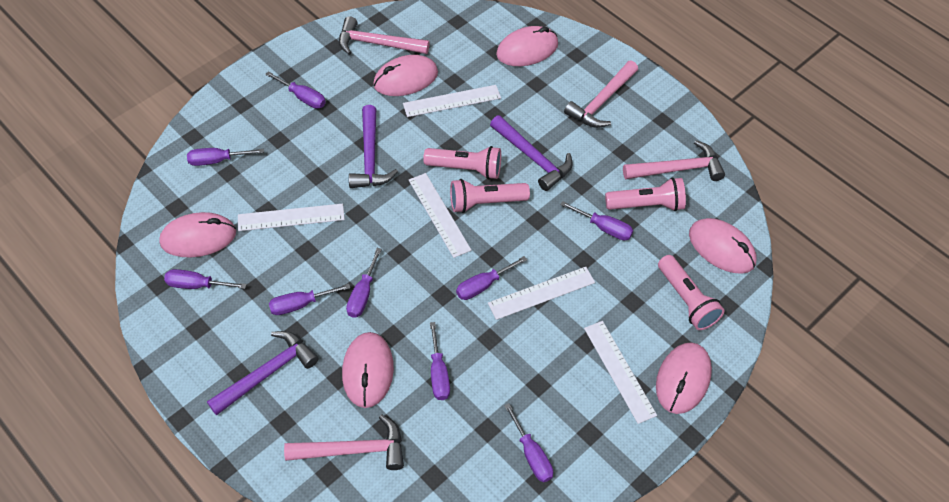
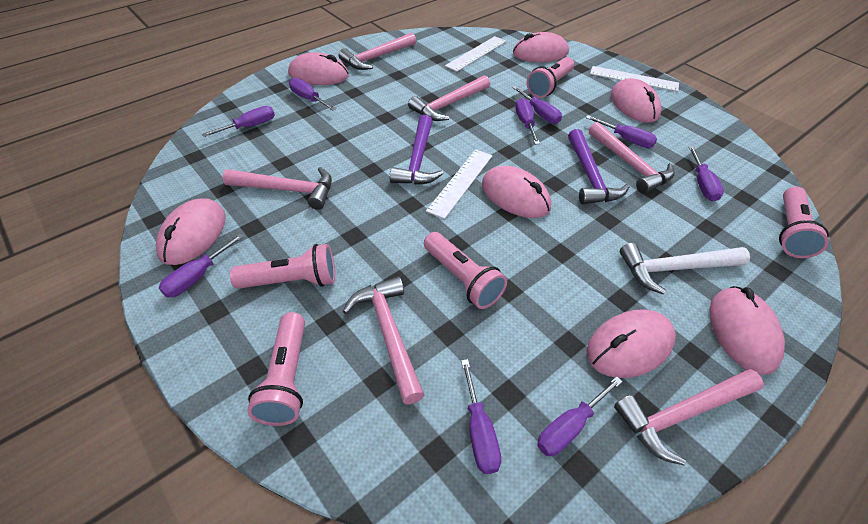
pink flashlight: [423,146,501,179] [450,179,530,213] [605,177,686,211] [658,255,725,330] = 4 -> [230,244,335,289] [247,312,305,426] [424,232,507,309] [527,57,574,98] [779,187,829,258] = 5
pink hammer: [284,414,404,470] [339,16,430,55] [564,61,638,128] [623,140,725,181] = 4 -> [223,167,332,210] [339,33,416,70] [342,276,424,404] [408,75,490,121] [589,122,675,194] [614,369,764,466] = 6
pink mouse: [159,212,236,258] [342,332,394,408] [373,55,438,96] [496,26,558,66] [656,342,712,414] [689,218,756,274] = 6 -> [156,198,226,265] [288,52,349,85] [482,166,551,218] [513,32,569,62] [586,309,676,378] [611,78,662,123] [709,286,785,375] = 7
purple hammer: [207,331,319,416] [349,105,398,188] [490,115,573,191] = 3 -> [390,115,443,185] [568,129,630,204] = 2
white hammer: none = 0 -> [620,243,750,295] = 1
white ruler: [238,204,345,231] [403,85,501,117] [409,173,471,258] [488,267,595,320] [584,321,657,424] = 5 -> [426,149,493,219] [445,36,506,72] [590,66,679,92] = 3

